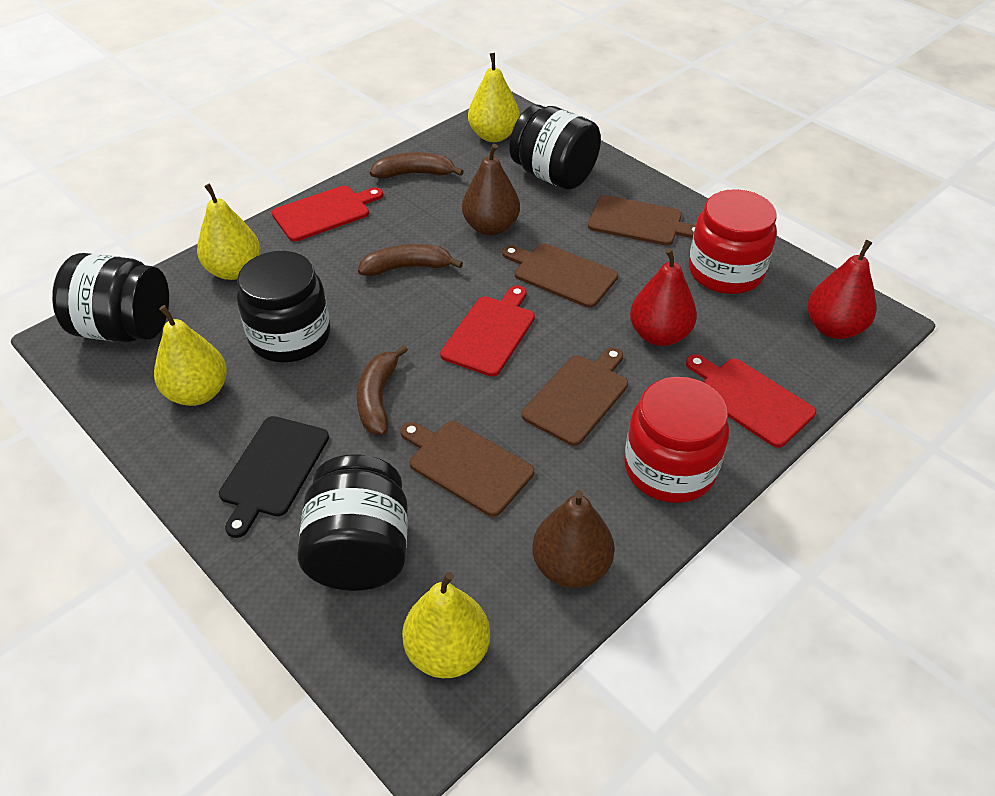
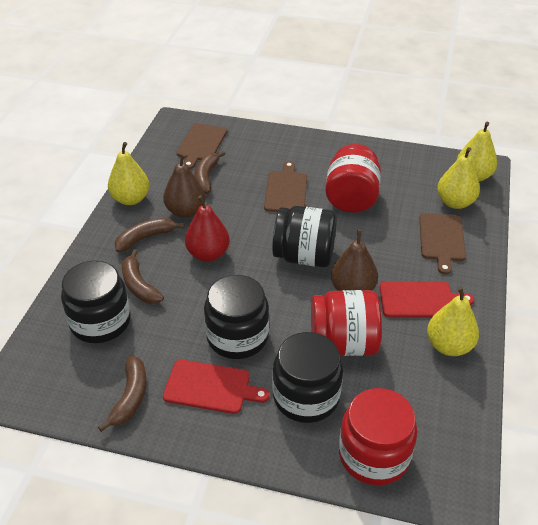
black cutting board: [219,416,329,538] = 1 -> none = 0
brown banana: [357,345,408,435] [358,244,463,276] [370,152,464,179] = 3 -> [98,356,147,432] [114,218,185,252] [122,249,164,304] [194,151,226,194] = 4
brown cutting board: [400,421,534,517] [502,243,618,308] [522,347,628,446] [588,195,696,246] = 4 -> [176,123,227,169] [264,161,307,212] [419,213,466,275] = 3
red cutting board: [272,185,383,242] [440,285,535,377] [686,354,816,448] = 3 -> [163,359,269,414] [380,281,474,318] = 2
red jar: [624,377,729,503] [689,189,777,294] = 2 -> [311,290,382,356] [325,144,381,213] [339,388,417,485] = 3
red pear: [630,248,697,346] [808,240,876,339] = 2 -> [185,195,230,262] = 1

